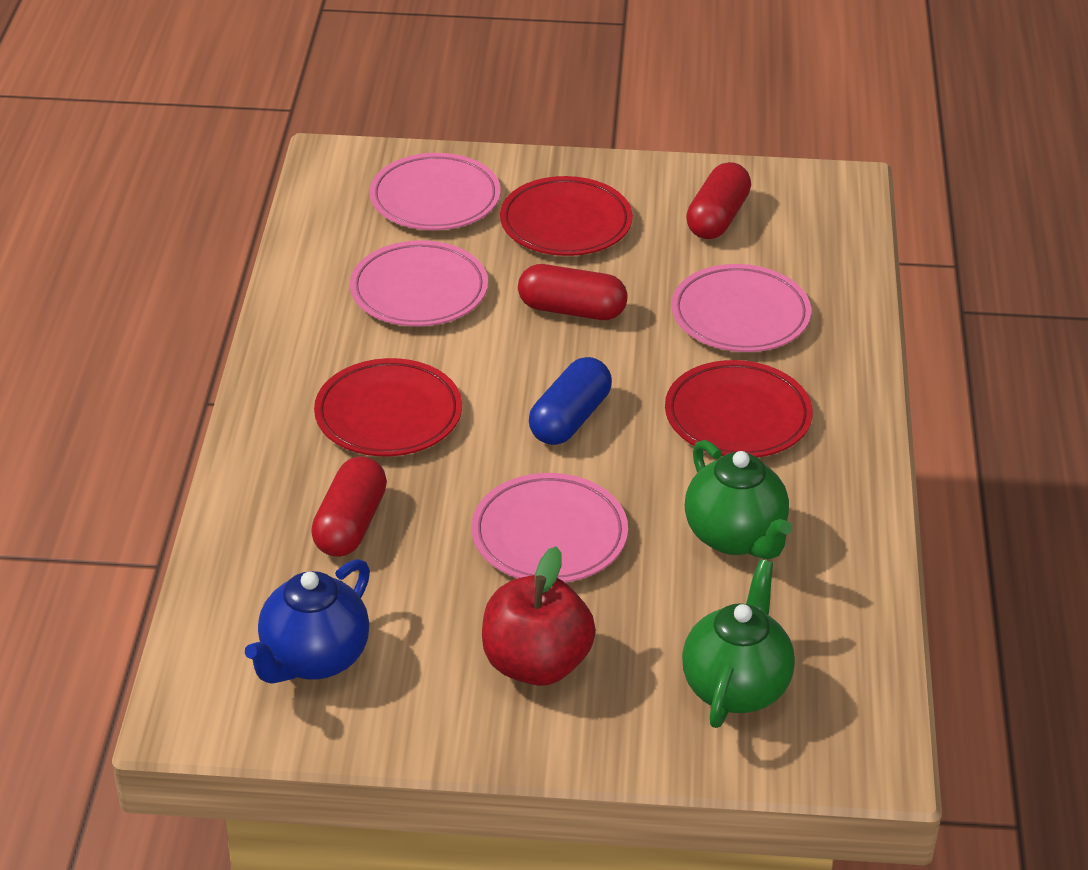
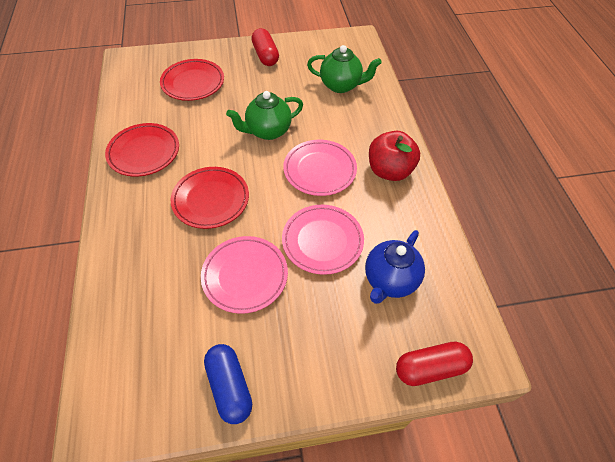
pink plate: [350,240,488,326] [369,153,500,230] [471,473,628,582] [671,264,811,352] = 4 -> [201,236,288,314] [282,205,364,275] [283,140,357,196] = 3
red capsule: [311,456,387,557] [518,264,628,320] [686,162,751,239] = 3 -> [251,28,279,66] [396,341,473,386] = 2

